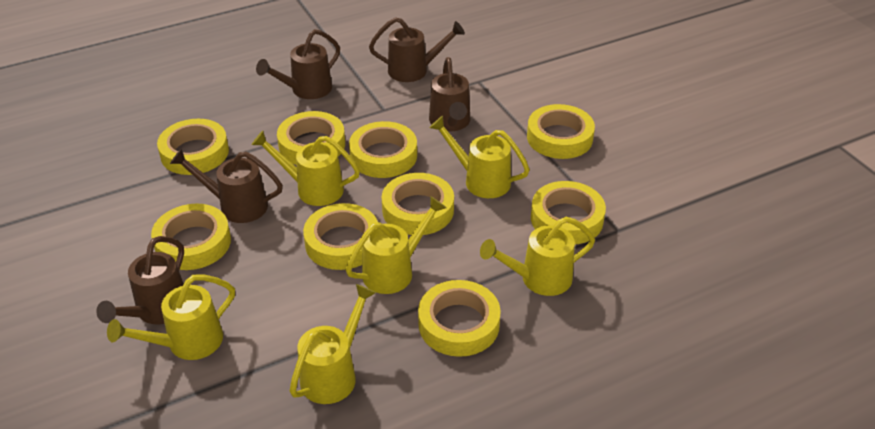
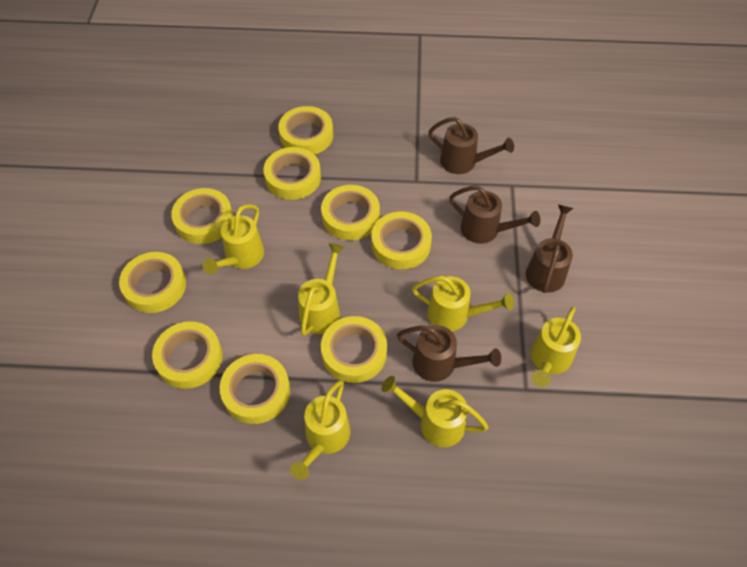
brown watering can: [96,236,184,324] [170,148,283,223] [256,29,340,99] [369,17,465,82] [429,57,470,131] = 5 -> [397,325,501,382] [428,117,514,174] [449,186,540,244] [526,205,573,293] = 4

